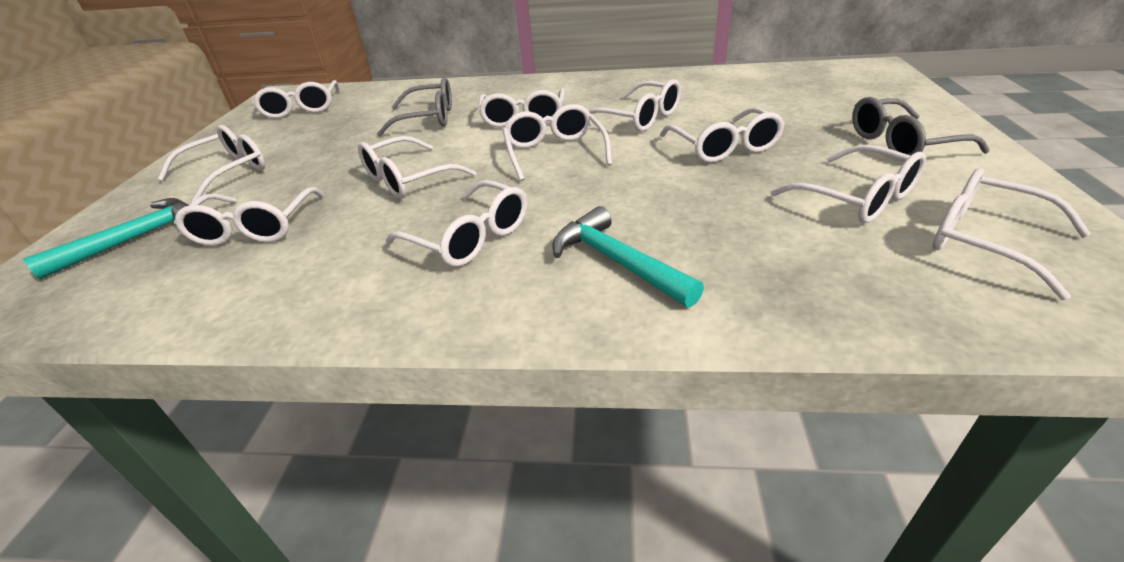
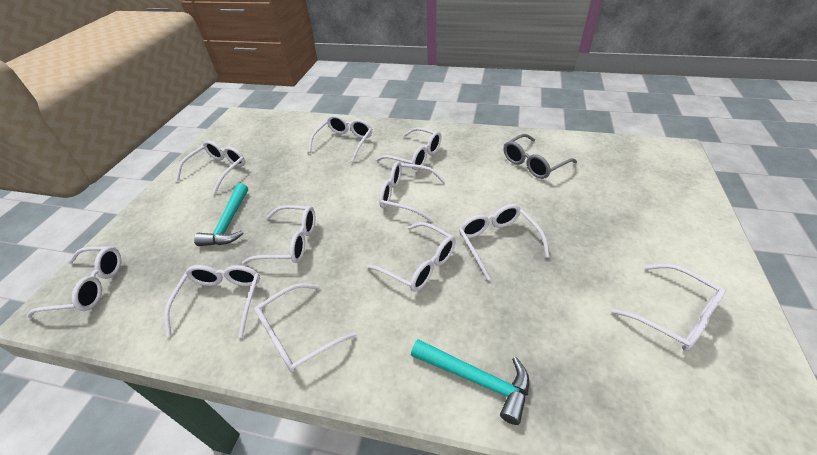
grey glasses: [377,77,452,137] [852,97,990,156] = 2 -> [503,134,577,179] = 1

